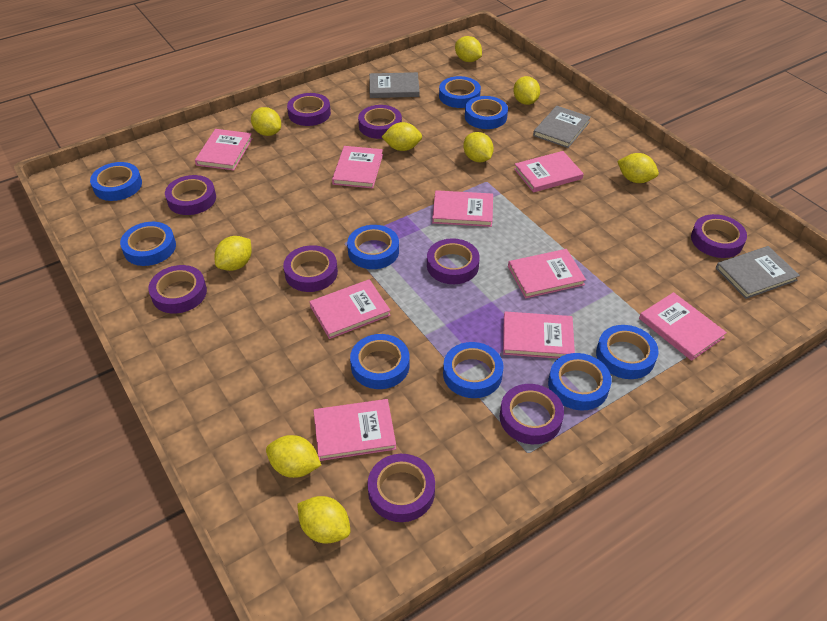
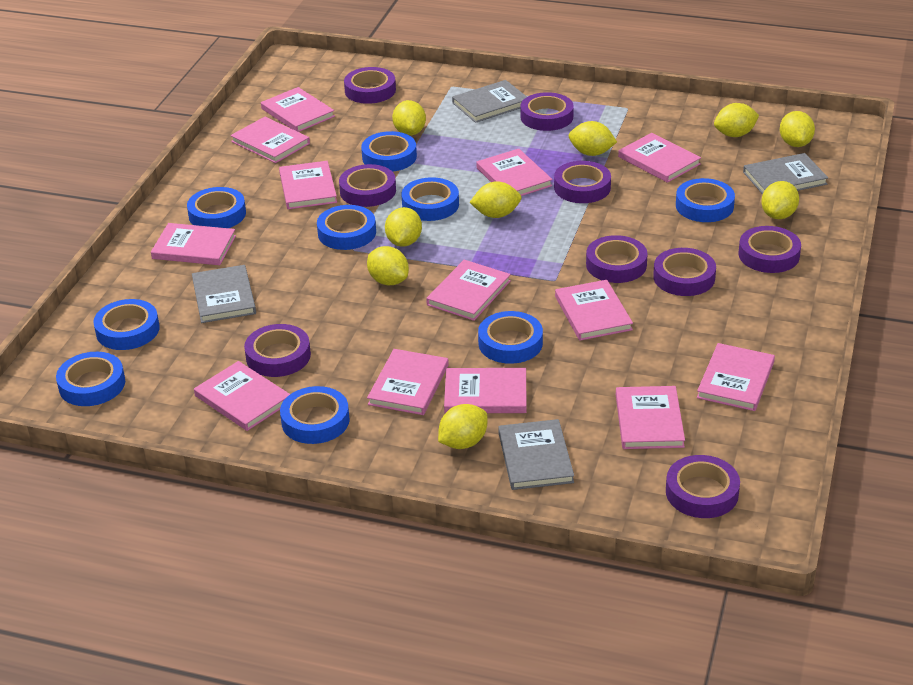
grey book: [369,72,420,98] [533,106,591,148] [716,246,800,299] = 3 -> [192,265,256,323] [452,80,527,123] [498,419,574,490] [743,153,828,194] = 4
pink book: [195,129,253,170] [309,279,390,339] [313,399,396,461] [332,146,383,188] [432,190,493,227] [503,312,575,359] [508,249,586,299] [514,151,584,193] [639,292,727,361] = 9 -> [151,223,236,265] [194,361,290,431] [231,117,310,163] [261,87,335,132] [279,161,337,209] [367,349,449,415] [426,260,511,321] [444,368,527,413] [476,149,553,196] [555,280,633,341] [616,386,685,449] [618,133,701,183] [697,343,775,411] = 13

